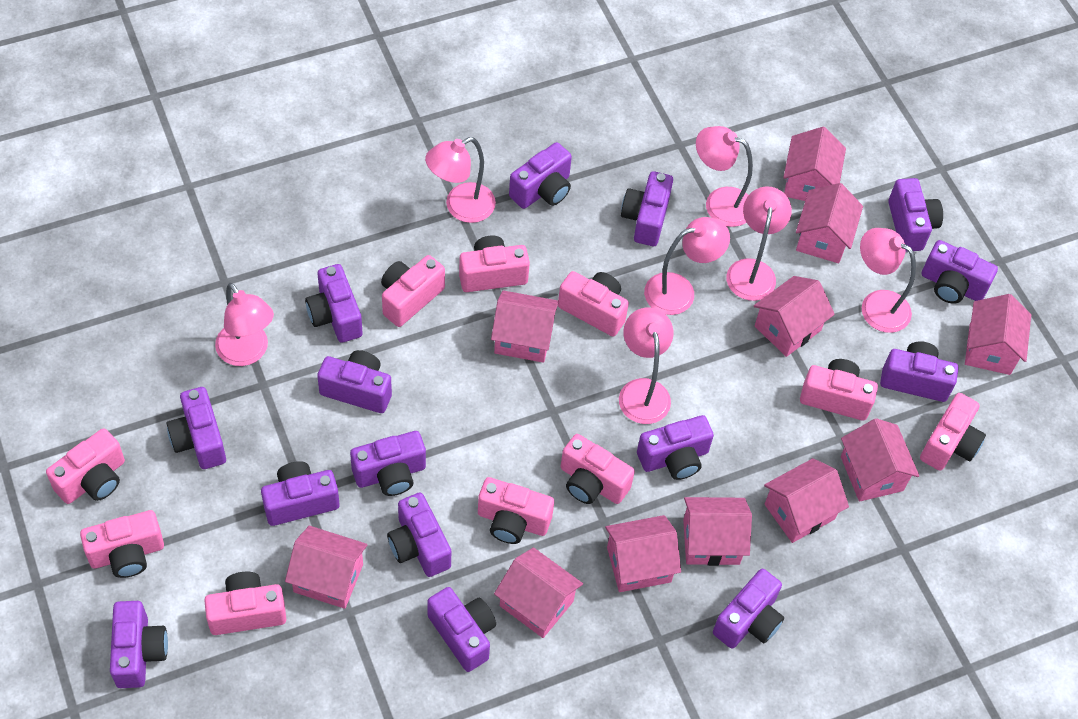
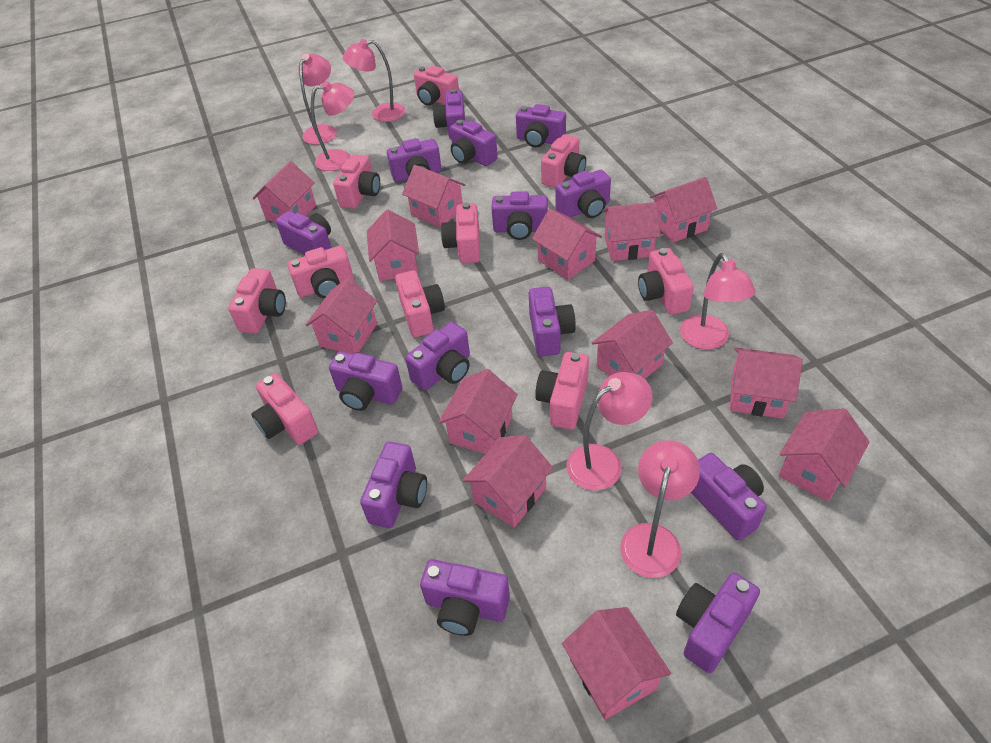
pink house: [285,526,368,609] [491,290,559,363] [494,547,583,638] [605,515,681,592] [683,497,752,566] [754,276,835,357] [764,458,849,543] [783,127,846,201] [796,183,863,263] [841,418,919,502] [965,294,1031,375] = 11 -> [253,161,316,222] [306,278,377,354] [367,209,419,281] [402,165,465,228] [438,369,518,454] [463,435,553,528] [532,209,602,280] [562,607,671,720] [592,310,673,379] [602,202,660,261] [650,177,717,243] [730,348,803,419] [779,408,870,502] = 13
pink lamp: [215,283,274,366] [425,137,496,223] [619,308,673,424] [644,217,730,315] [696,126,753,227] [726,186,792,301] [860,228,916,333] = 7 -> [299,54,337,145] [311,81,354,171] [343,39,406,122] [566,372,652,491] [620,440,700,578] [680,253,756,350] = 6
purple camera: [110,601,168,688] [167,387,226,469] [261,461,340,526] [305,264,363,343] [317,350,392,413] [350,431,426,496] [387,493,451,577] [427,587,496,672] [509,142,572,209] [621,171,673,246] [637,415,714,480] [713,569,784,649] [880,341,959,402] [888,178,943,252] [922,240,998,304] = 15 -> [276,211,331,255] [329,351,402,411] [360,442,427,528] [387,138,441,182] [405,322,470,391] [420,559,510,636] [433,89,465,139] [450,120,498,166] [492,191,548,240] [516,104,566,148] [529,287,576,357] [556,170,611,218] [676,573,760,673] [691,453,766,541] = 14

